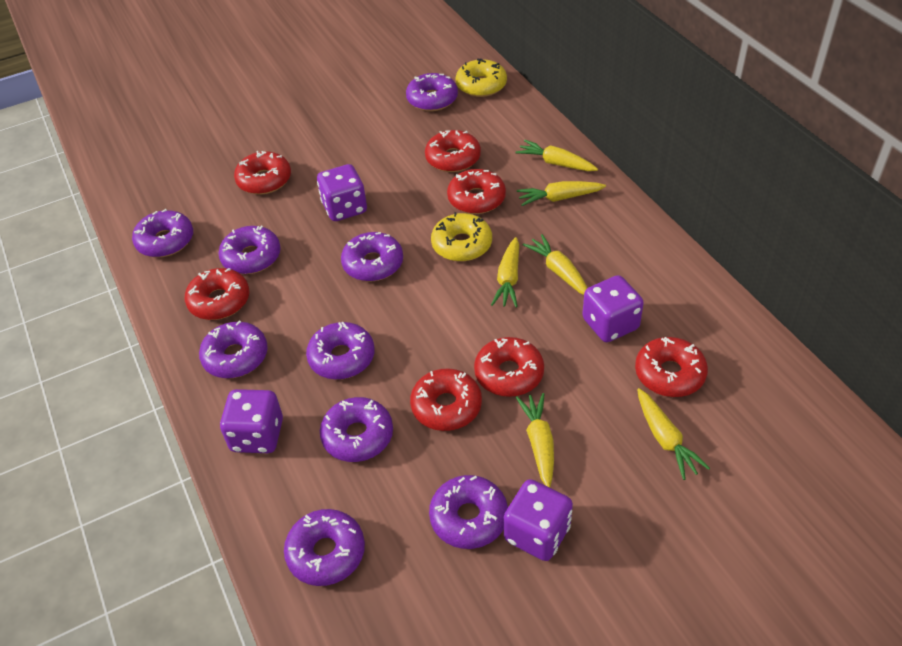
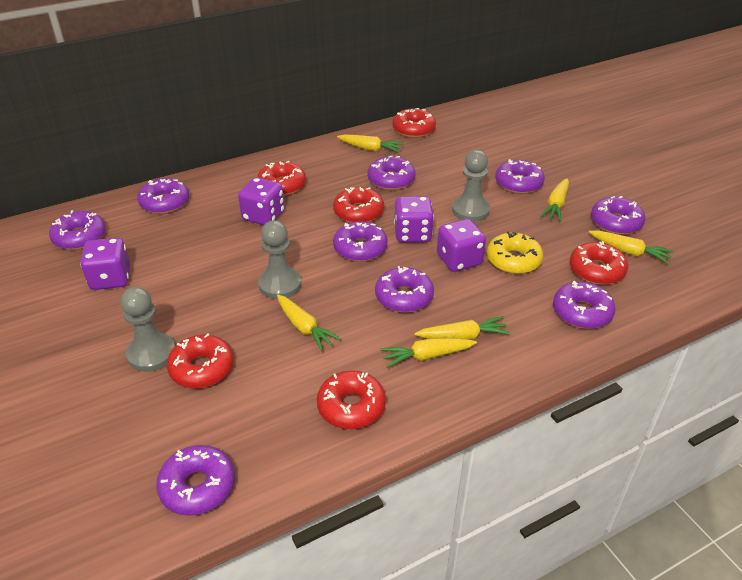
grey pawn: none = 0 -> [121,287,175,372] [258,220,301,299] [452,150,490,222] = 3
red donut: [185,268,249,320] [234,151,291,195] [410,368,482,431] [425,130,481,172] [447,169,506,214] [474,337,544,397] [635,337,708,397] = 7 -> [167,333,234,388] [257,160,306,196] [317,370,386,429] [333,187,384,223] [393,108,436,138] [570,241,628,285] = 6
yellow donut: [431,212,492,261] [456,58,507,97] = 2 -> [487,231,543,274] = 1

